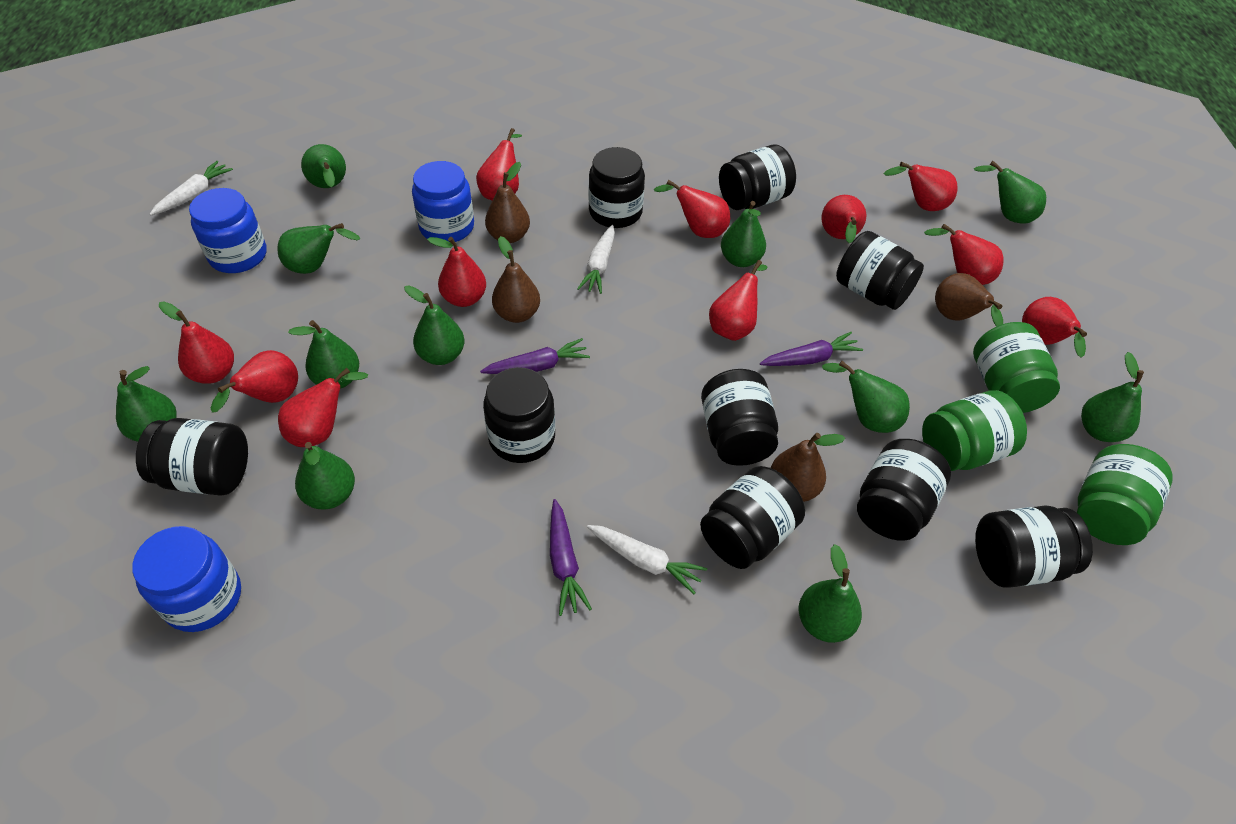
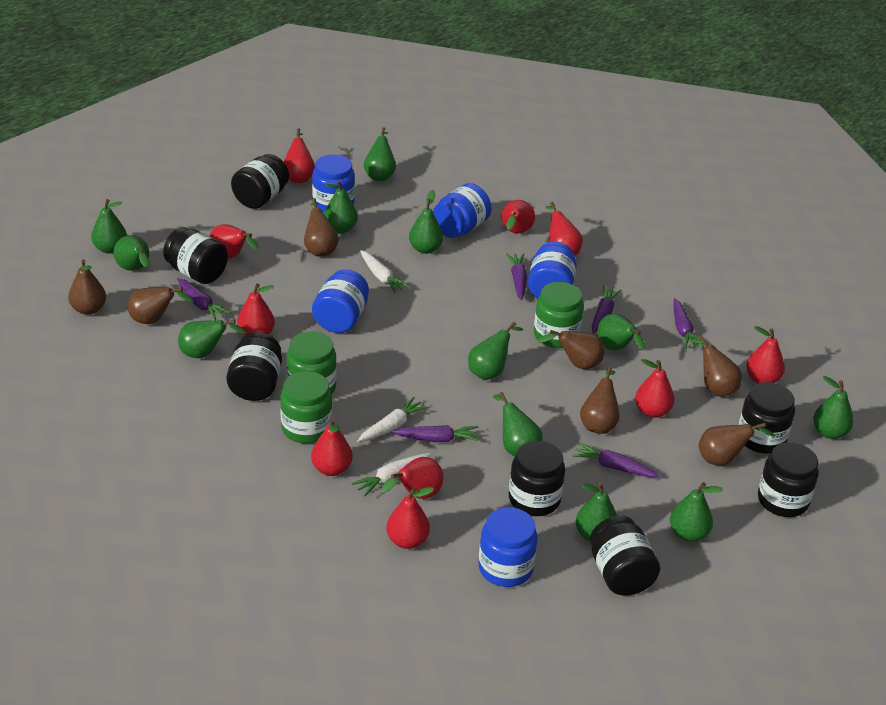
black jar: [136,418,248,496] [483,367,555,463] [589,147,645,228] [700,466,805,569] [701,369,778,466] [719,144,796,210] [836,231,924,310] [857,439,951,541] [975,505,1093,588] = 9 -> [163,227,228,284] [226,332,282,401] [231,154,289,209] [509,441,565,516] [590,516,660,596] [739,382,795,454] [758,442,819,517] = 7
blue jar: [132,526,241,632] [189,188,267,273] [412,161,474,242] = 3 -> [312,154,355,213] [312,269,369,333] [433,183,491,238] [479,507,538,587] [528,242,577,299] = 5
brown pear: [485,162,530,243] [492,236,540,323] [771,433,845,502] [935,273,1003,327] = 4 -> [68,259,106,315] [128,287,194,324] [304,198,339,257] [538,330,604,369] [580,367,620,434] [690,335,742,397] [698,423,776,466] = 7
green pear: [116,366,177,442] [277,223,360,274] [288,320,359,389] [295,442,355,509] [301,144,346,188] [404,285,464,365] [721,201,766,267] [799,544,862,643] [822,361,910,433] [974,161,1046,224] [1081,352,1144,442] = 11 -> [91,199,127,254] [113,235,149,271] [178,320,247,358] [324,180,358,233] [364,127,396,181] [409,190,443,254] [468,322,523,380] [493,392,543,456] [576,483,617,542] [597,314,644,350] [670,482,723,542] [813,376,854,439] = 12
purple carrot: [480,338,590,374] [550,499,592,616] [760,332,863,366] = 3 -> [177,278,231,321] [391,425,479,442] [506,253,527,300] [572,442,660,477] [592,286,622,334] [673,298,704,349] = 6
red pear: [159,302,234,384] [211,350,298,413] [278,368,368,447] [427,237,486,307] [476,128,522,200] [654,180,730,238] [709,260,767,341] [821,195,866,243] [884,162,957,211] [924,224,1003,285] [1022,297,1087,358] = 11 -> [210,224,258,259] [237,283,275,336] [284,128,315,183] [311,418,353,476] [381,457,443,499] [386,487,434,549] [501,200,535,233] [546,202,583,255] [635,359,675,418] [746,326,785,384] = 10

